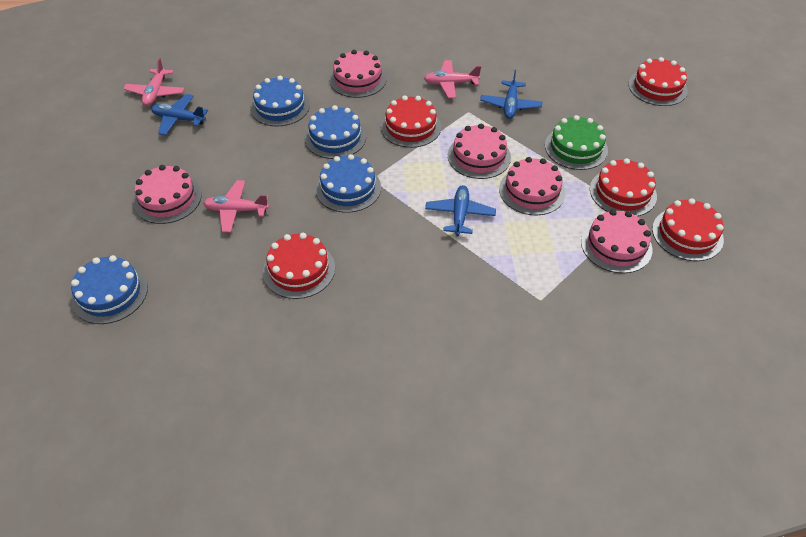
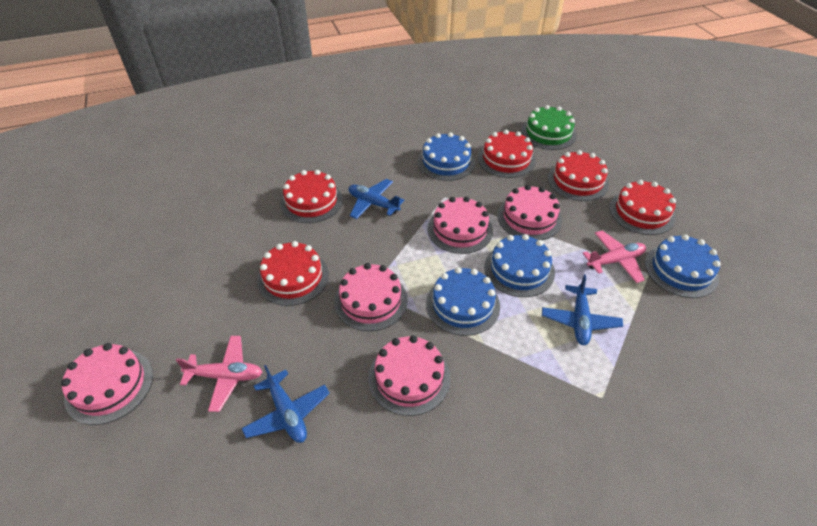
pink plane: [123,58,185,106] [203,180,269,232] [424,60,481,98] = 3 -> [176,336,262,412] [582,230,646,283] = 2

